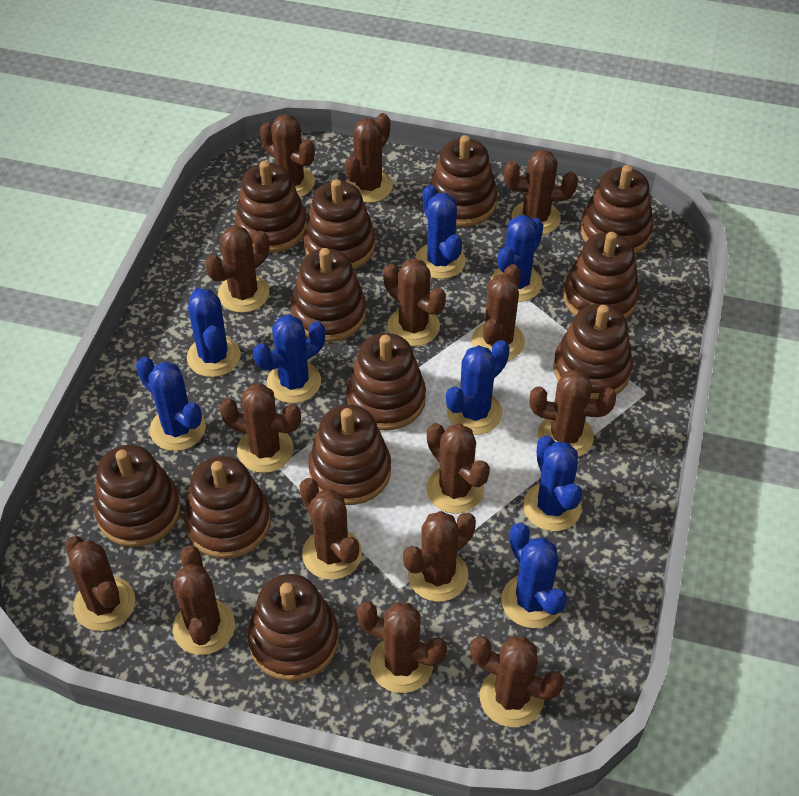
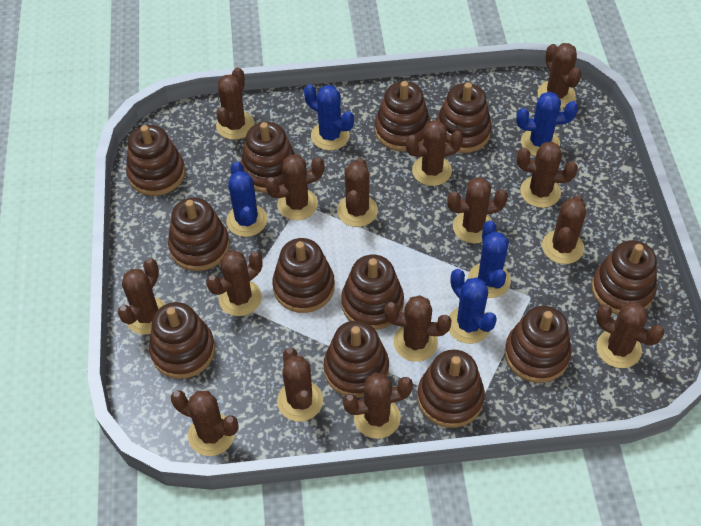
blue cactus: [136,357,206,451] [187,288,241,377] [253,315,325,403] [415,185,466,279] [446,340,510,435] [491,215,543,302] [501,523,567,628] [523,435,582,531] = 8 -> [226,162,267,237] [304,84,354,150] [449,269,497,344] [468,220,511,298] [516,91,578,156] = 5

